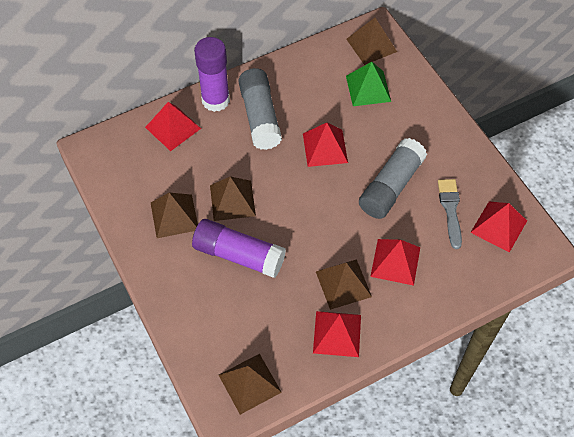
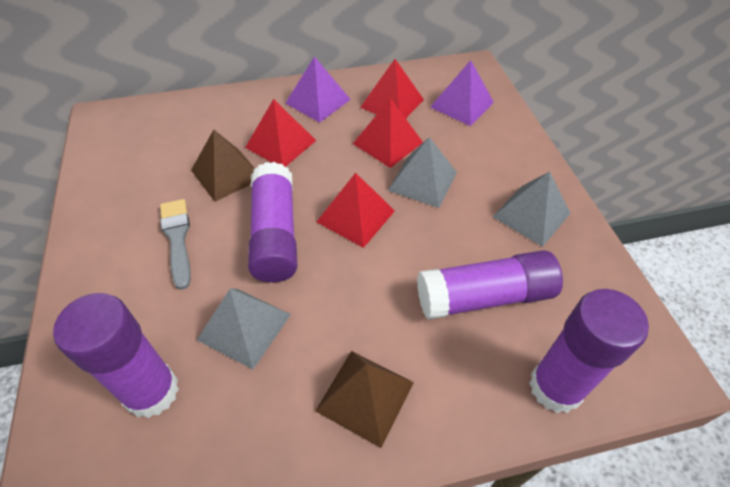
brown pyramid: [151,192,198,238] [210,176,256,221] [219,354,282,415] [316,259,372,310] [347,18,397,65] = 5 -> [191,130,255,202] [315,351,414,448] = 2
green pyramid: [346,62,391,106] = 1 -> none = 0
grey glue stick: [239,68,282,150] [359,138,427,219] = 2 -> none = 0
grey pyramid: none = 0 -> [197,289,291,369] [388,137,457,208] [492,172,571,247] = 3
purple glue stick: [192,219,286,278] [194,37,230,112] = 2 -> [53,293,179,418] [248,162,297,282] [417,250,563,320] [529,289,649,413] = 4
purple pyramid: none = 0 -> [285,56,351,123] [430,60,494,126] = 2
red pyramid: [145,102,201,151] [303,123,348,167] [313,311,361,357] [370,239,420,286] [470,202,527,253] = 5 -> [245,99,316,167] [317,173,395,248] [353,98,423,168] [360,59,424,118] = 4

